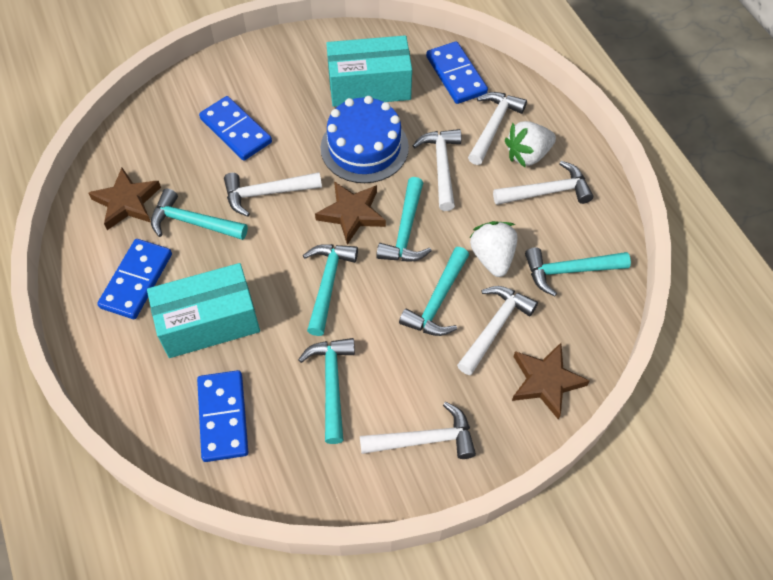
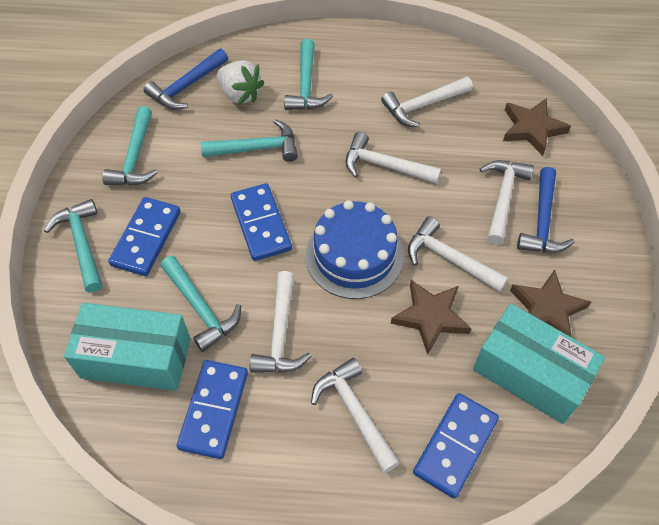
blue hammer: none = 0 -> [144,49,228,110] [517,167,574,253] = 2
turquoise hammer: [151,188,248,240] [298,338,355,444] [303,244,358,336] [376,177,432,261] [399,247,469,336] [525,247,631,296] = 6 -> [44,199,102,293] [102,106,158,185] [161,256,241,352] [201,119,298,162] [284,39,333,110] = 5
white strawberry: [470,221,518,277] [505,121,556,168] = 2 -> [216,60,264,105] = 1

